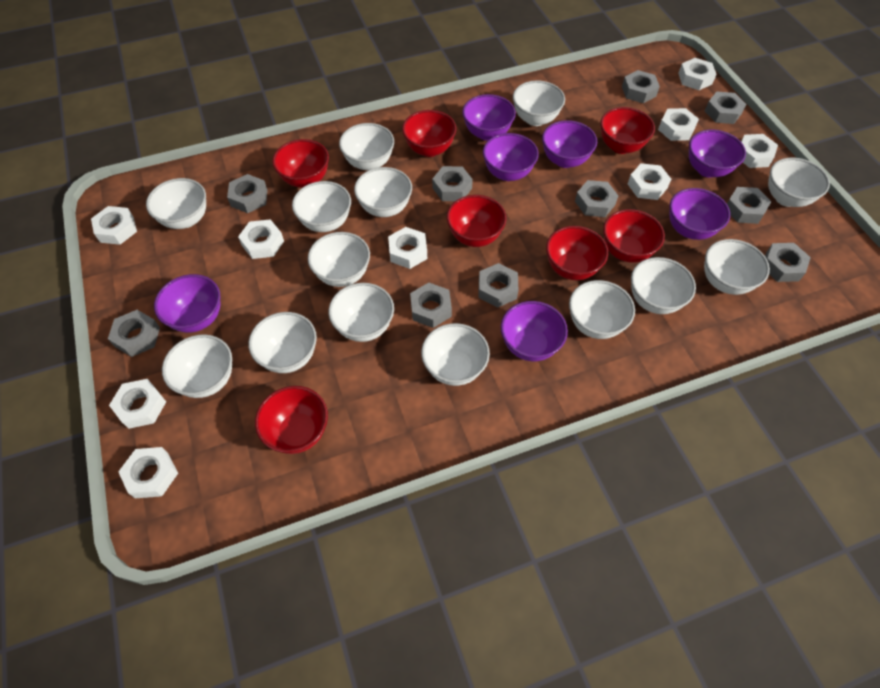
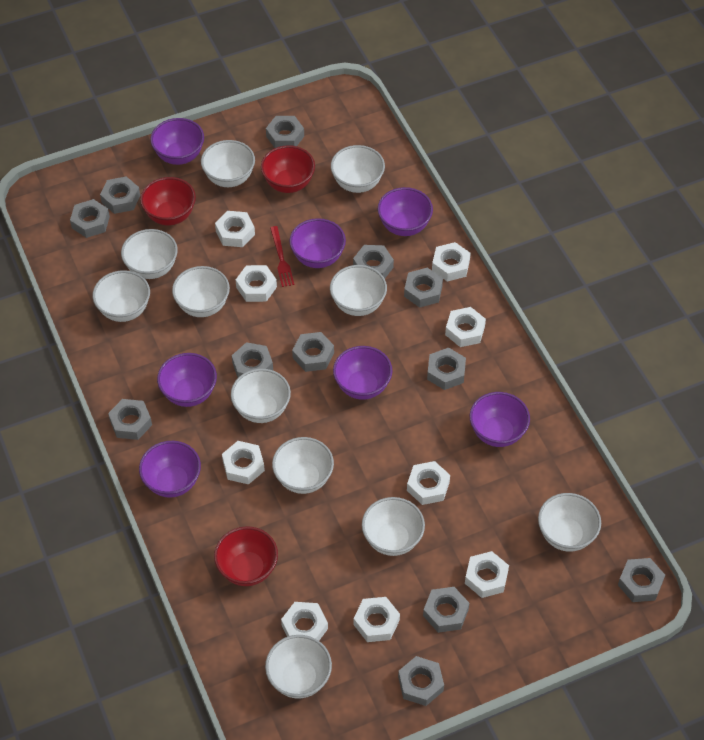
grey nut: [108,310,160,357] [227,174,267,213] [410,282,452,328] [432,166,473,201] [478,263,518,308] [575,180,618,217] [622,70,660,103] [705,91,746,124] [727,187,771,224] [765,243,811,282] = 10 -> [70,199,110,238] [100,176,140,214] [108,399,152,440] [232,342,273,377] [266,116,304,148] [292,332,334,372] [353,245,394,279] [398,656,444,706] [404,268,443,308] [423,587,469,633] [427,347,466,390] [618,558,665,602] = 12
red bowl: [255,386,328,454] [272,139,329,187] [402,110,456,157] [447,195,507,247] [546,226,608,280] [600,107,655,154] [603,209,665,263] = 7 -> [140,177,196,225] [214,526,278,586] [261,145,315,193] = 3
red fork: none = 0 -> [270,226,294,287] = 1
white bowl: [146,178,206,229] [162,334,232,398] [249,312,317,373] [292,181,351,232] [308,232,370,287] [328,283,394,342] [339,123,394,171] [354,167,412,217] [421,323,490,386] [513,80,565,126] [569,280,635,339] [631,257,696,314] [704,239,770,295] [768,157,830,207] = 14 -> [93,270,150,322] [121,229,178,279] [172,266,230,317] [201,140,255,187] [231,369,291,423] [265,635,332,698] [272,437,334,494] [330,265,387,316] [331,145,385,193] [362,497,425,556] [538,493,601,552] = 11

